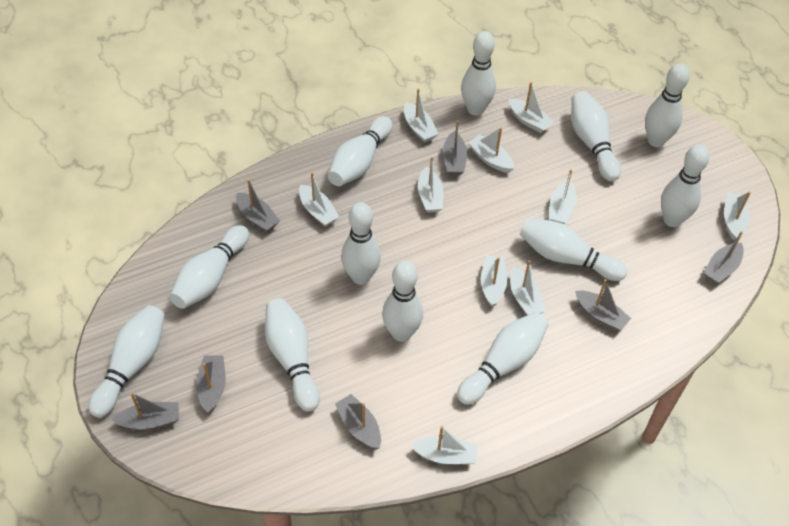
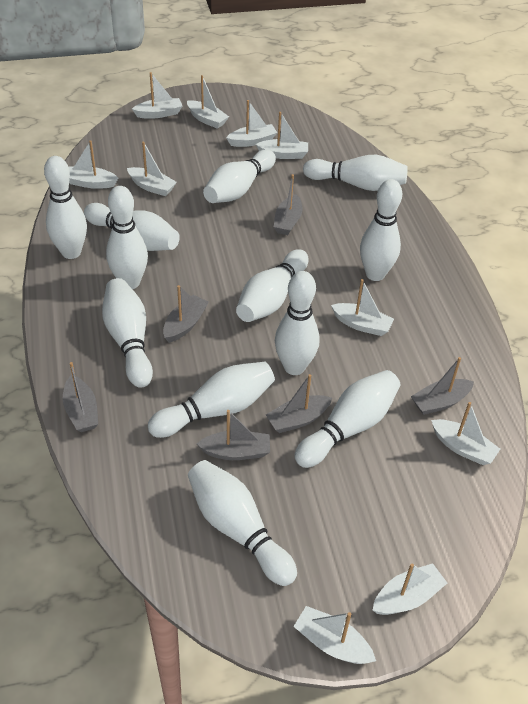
grey boat: [112,392,179,430] [196,355,226,413] [236,179,280,232] [335,394,381,449] [443,120,467,175] [575,279,631,331] [704,231,744,284] = 7 -> [63,362,98,432] [163,285,209,343] [197,410,270,460] [266,374,332,433] [274,174,302,235] [411,357,474,415] = 6

